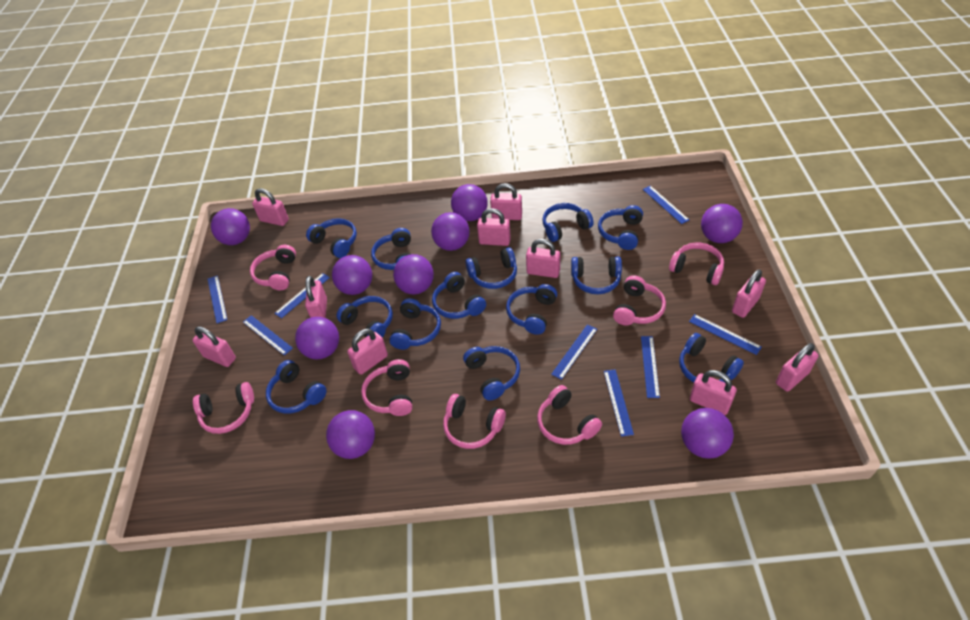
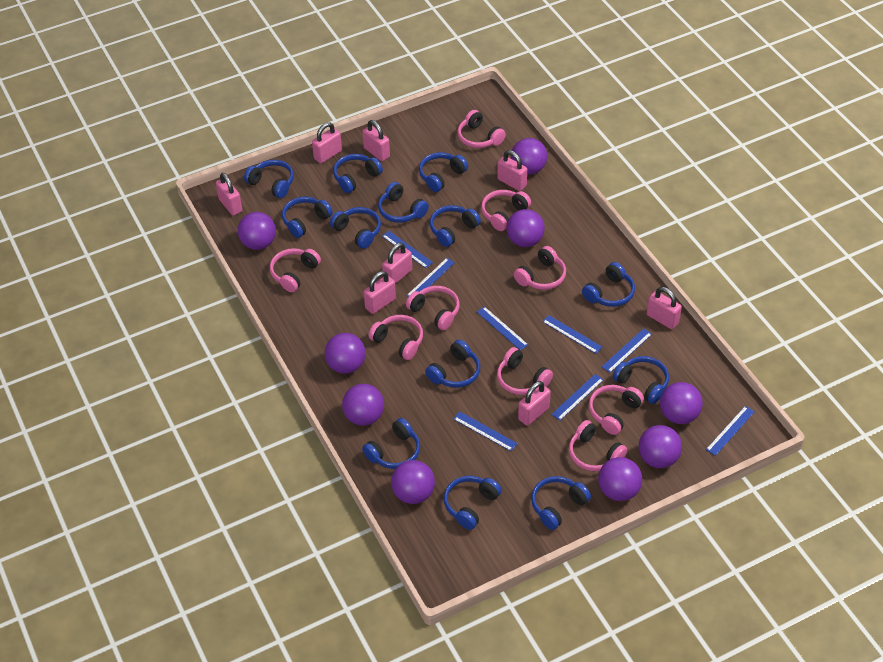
pink headphones: [193,382,254,434] [250,245,296,290] [361,359,412,416] [443,394,506,449] [537,385,602,445] [613,275,666,325] [669,243,724,285] = 7 -> [270,248,321,292] [369,315,423,360] [406,286,460,330] [457,110,506,148] [481,190,531,231] [497,347,553,395] [514,246,566,290] [569,420,627,471] [589,385,644,435] = 9
pink padlock: [193,326,236,367] [252,188,289,226] [305,276,327,318] [347,329,388,375] [477,208,511,246] [490,183,522,220] [526,239,560,278] [690,370,737,415] [732,269,766,318] [776,343,819,392] = 10 -> [216,173,242,216] [312,122,342,164] [362,120,390,161] [364,271,396,314] [382,243,412,284] [497,150,527,191] [518,381,551,426] [647,287,682,329] = 8

